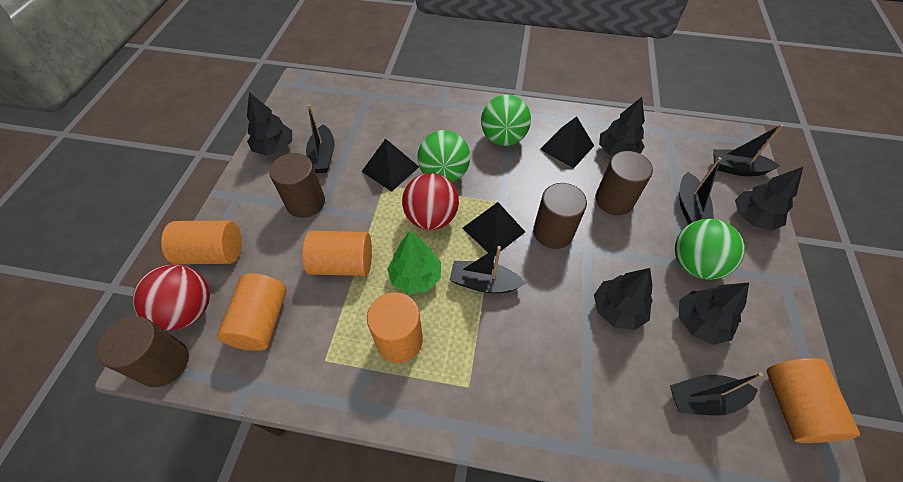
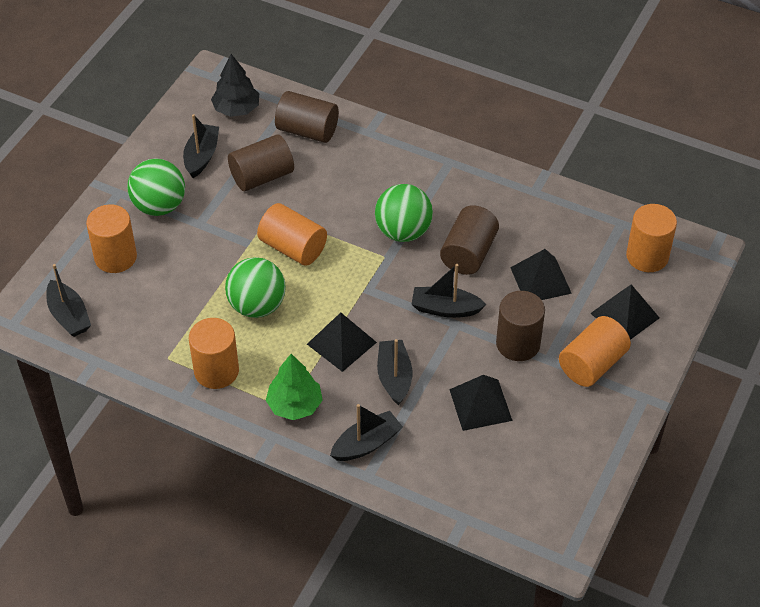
black pyramid: [361,138,419,192] [462,202,525,256] [540,116,594,168] = 3 -> [307,313,377,372] [449,375,513,431] [510,249,572,300] [590,284,660,340] = 4
black tree: [247,92,292,155] [594,268,653,330] [599,97,645,156] [679,283,749,345] [735,167,803,230] = 5 -> [211,54,259,117] = 1
red ball: [133,264,210,330] [402,173,459,230] = 2 -> none = 0

